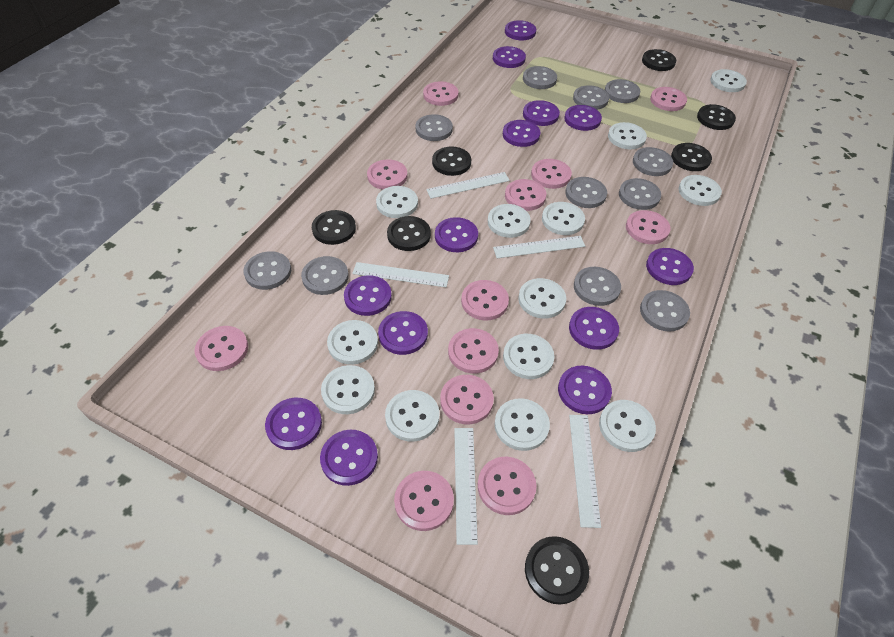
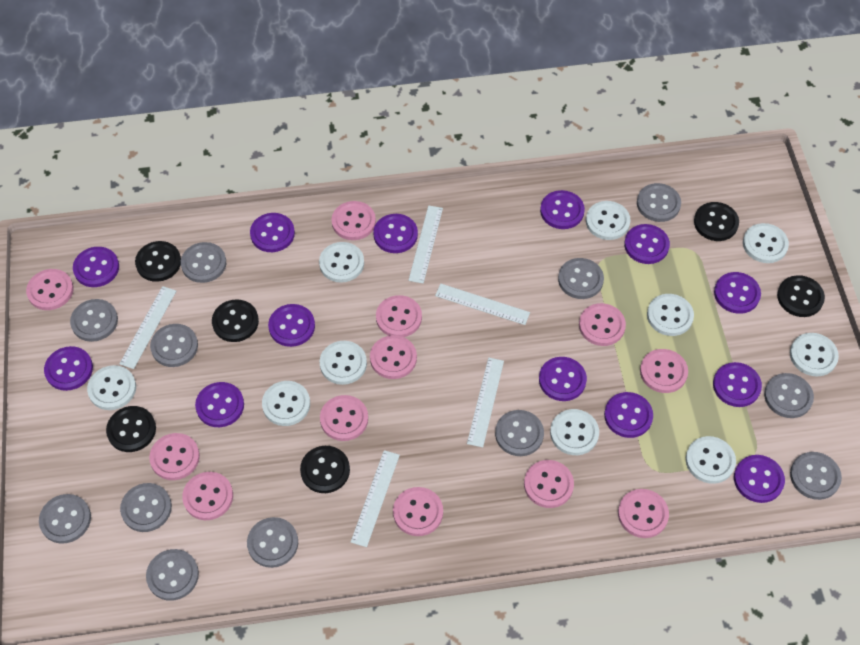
black button: [312,210,356,245] [387,216,431,251] [432,146,471,176] [525,536,589,605] [642,49,676,71] [671,143,712,171] [697,104,736,130] = 7 -> [106,406,156,452] [135,241,181,282] [212,299,259,342] [300,446,350,493] [694,202,739,241] [777,275,825,317] = 6
grey button: [243,251,291,290] [301,256,349,295] [416,114,453,141] [523,66,557,89] [565,177,607,208] [573,85,609,110] [574,267,621,306] [605,79,640,103] [619,178,661,210] [633,147,673,176] [640,290,690,332] = 11 -> [39,494,91,544] [70,299,118,342] [120,483,172,532] [146,549,199,601] [150,324,198,367] [181,242,226,283] [247,517,298,568] [495,410,544,456] [558,258,604,299] [637,183,681,222] [764,373,814,418] [790,452,842,500] = 12
white button: [321,365,375,414] [327,320,378,365] [376,186,418,218] [385,390,440,442] [488,204,531,238] [494,398,550,451] [503,334,554,379] [518,278,566,319] [542,202,585,235] [599,400,656,452] [608,122,647,149] [679,175,722,206] [710,69,747,92] = 13 -> [87,365,136,410] [262,381,310,426] [319,242,364,283] [320,341,367,385] [550,409,599,455] [586,201,631,240] [647,294,694,336] [686,436,736,484] [743,223,789,263] [790,333,839,376] = 10

